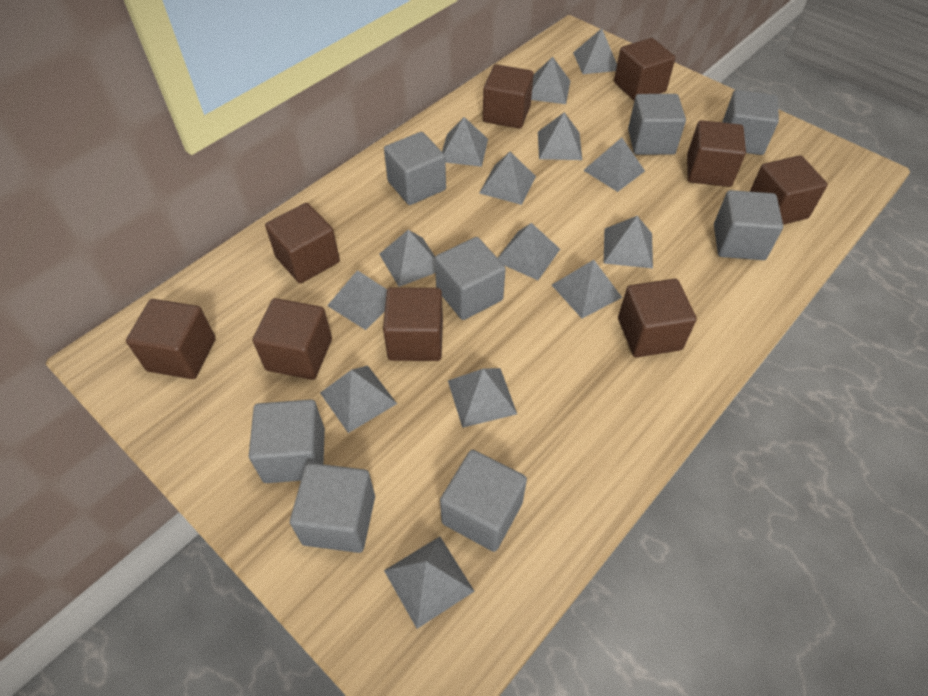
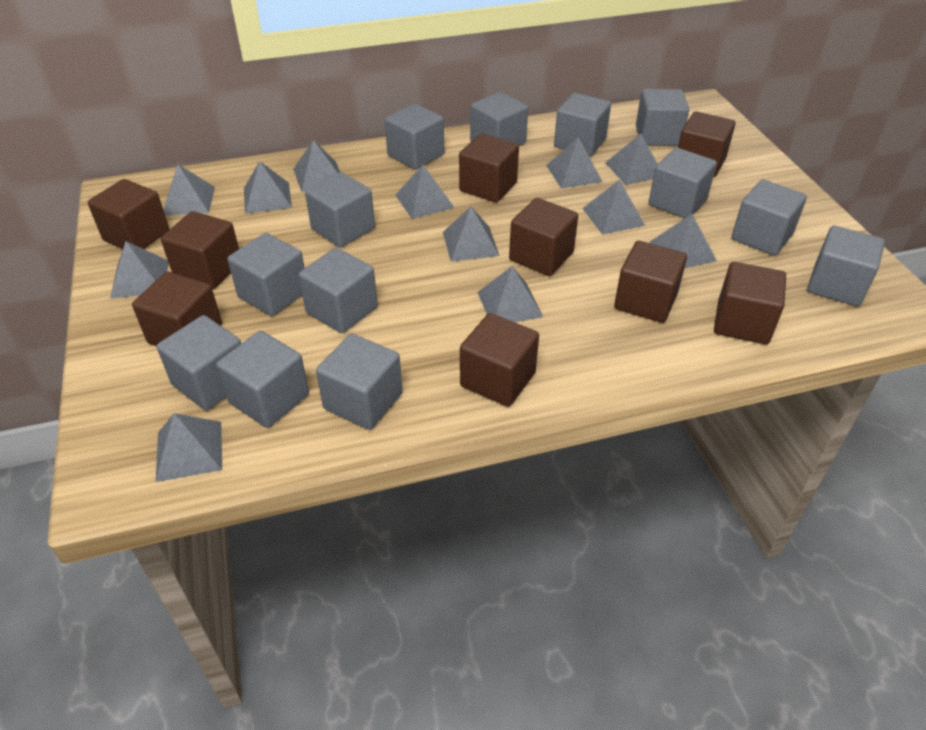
grey cube: [249,399,325,483] [290,463,375,553] [384,132,446,205] [435,237,506,320] [440,450,527,552] [628,94,686,155] [714,190,783,260] [722,90,779,155] = 8 -> [157,315,241,411] [216,331,309,428] [227,233,305,316] [299,248,378,333] [305,172,375,248] [316,334,403,430] [385,104,444,170] [470,92,528,146] [554,93,611,156] [636,89,689,146] [648,148,717,218] [731,179,807,256] [807,226,885,306] = 13
grey pyramid: [320,366,397,433] [327,270,387,330] [379,230,435,287] [384,537,475,629] [442,117,488,167] [448,368,517,428] [479,152,536,205] [498,223,560,280] [531,56,570,104] [538,112,582,160] [552,260,622,318] [573,28,617,74] [583,138,645,192] [603,216,653,268] = 14 -> [110,241,169,298] [156,413,222,482] [163,164,215,215] [244,161,292,214] [293,140,340,192] [396,165,455,219] [443,206,499,262] [477,266,543,322] [546,137,603,189] [582,180,645,235] [605,134,658,185] [649,214,717,269] = 12

